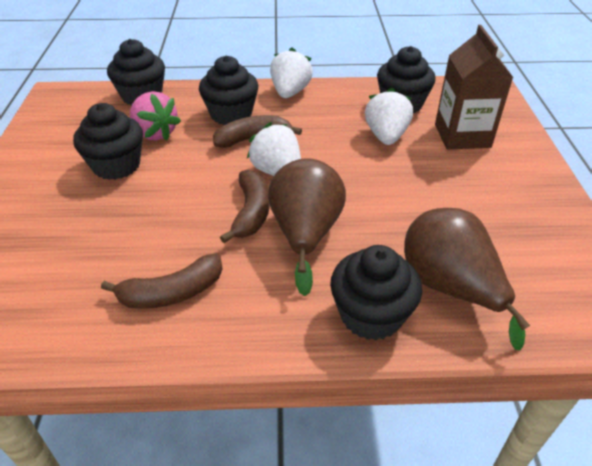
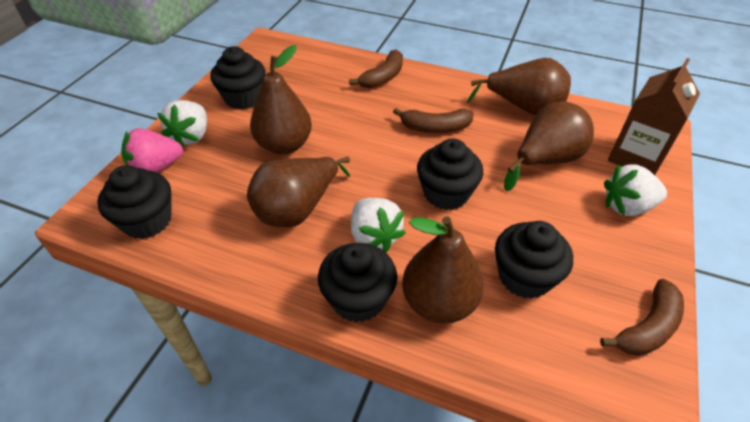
brown pear: [268,158,346,296] [404,208,530,350] = 2 -> [247,156,351,227] [250,45,312,155] [402,216,484,324] [467,58,571,115] [504,101,594,191] = 5

